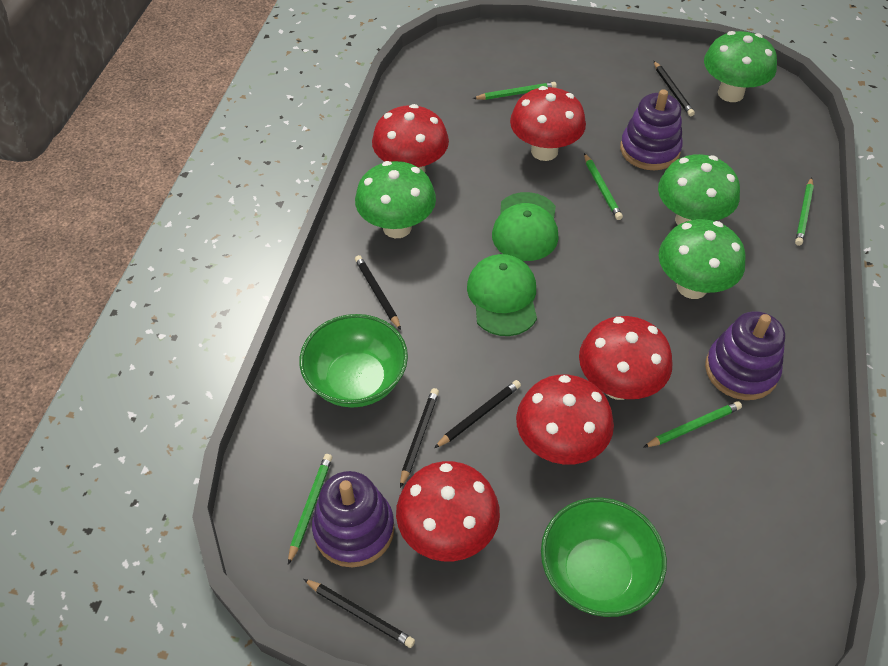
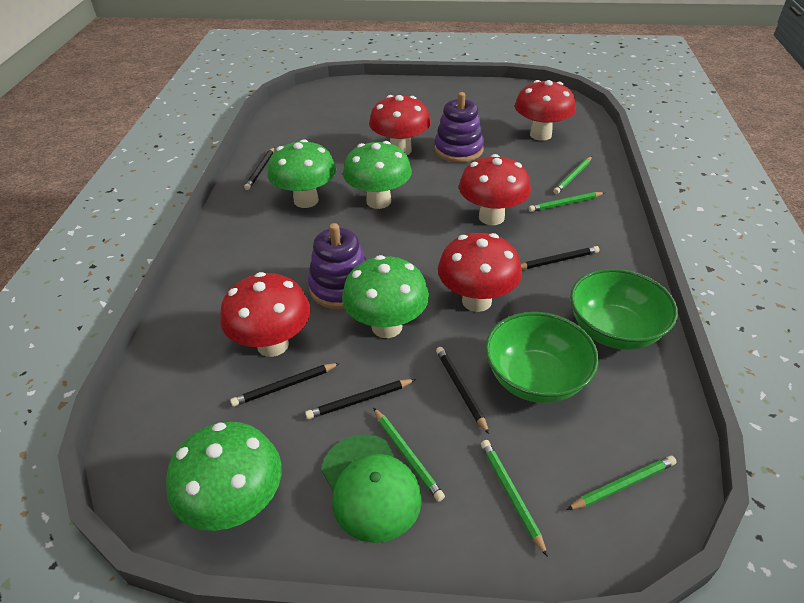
green cap: [467,254,537,336] [492,192,559,261] = 2 -> [321,435,422,543] = 1
purple stacking toy: [312,471,395,567] [620,89,683,170] [705,311,785,400] = 3 -> [308,223,366,309] [434,92,484,163] = 2

